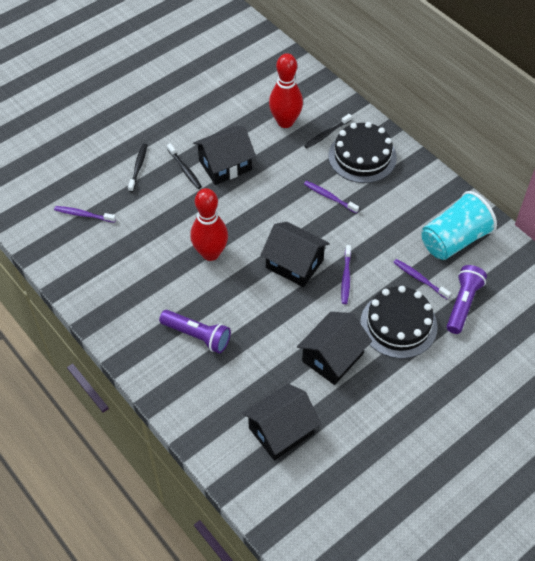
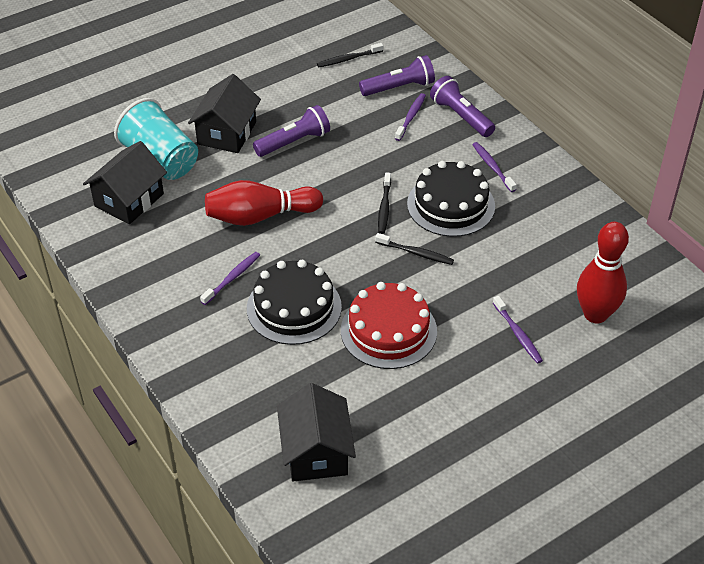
black house: [193,126,256,185] [243,384,321,461] [261,222,330,287] [297,312,372,385] = 4 -> [83,141,167,224] [188,74,261,153] [277,383,356,481] = 3
purple flashlight: [159,310,231,353] [447,265,487,334] = 2 -> [253,105,330,157] [359,55,435,96] [430,76,495,137] = 3
red cake: none = 0 -> [341,282,437,369] = 1

